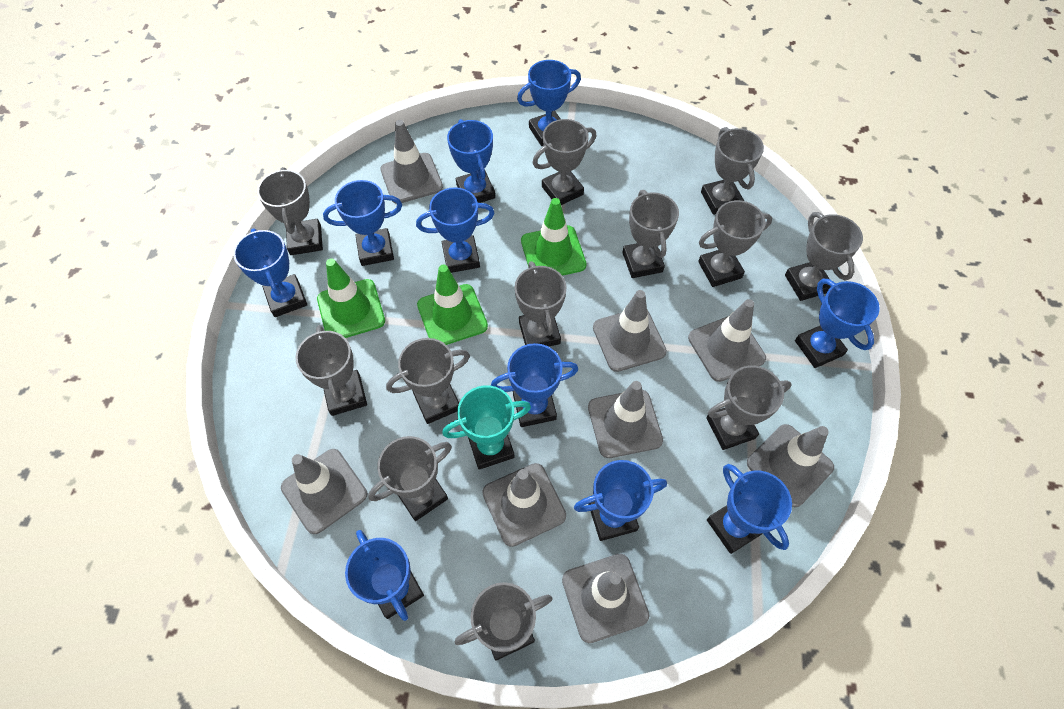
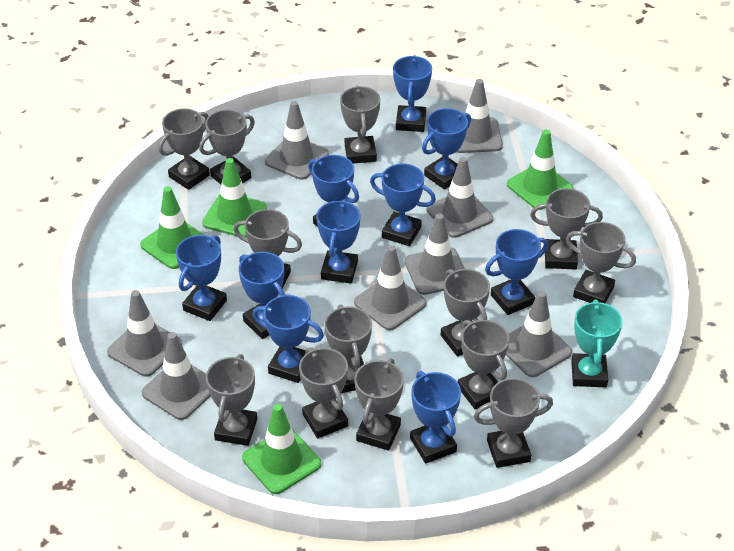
green traffic cone: [317,258,385,338] [417,264,488,345] [521,198,587,276] = 3 -> [140,186,204,269] [202,158,267,237] [242,404,321,494] [507,130,574,210] = 4
grey trophy: [257,167,323,255] [296,325,367,416] [368,436,452,521] [386,338,470,424] [455,582,553,661] [515,261,567,347] [532,119,596,205] [622,190,679,278] [698,200,772,287] [701,127,764,215] [706,365,792,450] [785,212,863,301] = 12 -> [158,108,210,190] [199,109,255,185] [206,354,257,446] [233,209,302,288] [299,347,348,438] [325,304,372,393] [340,86,380,164] [355,358,404,451] [441,269,490,357] [458,320,509,410] [474,378,553,468] [530,188,603,270] [566,222,636,303] = 13

